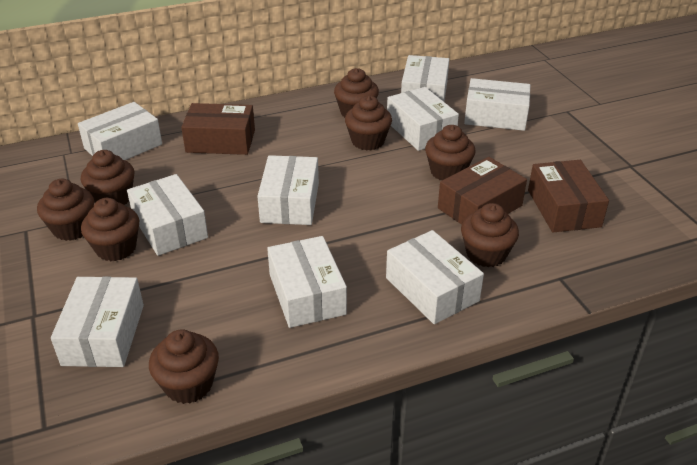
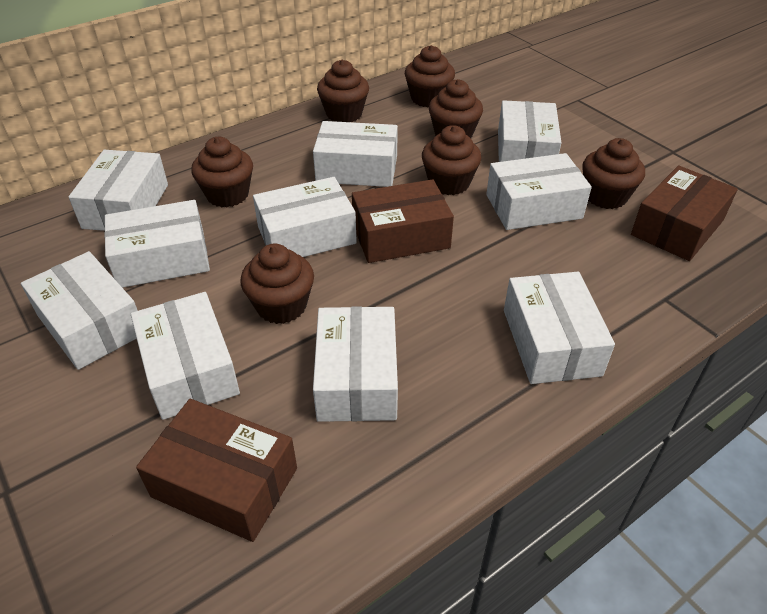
brown cupcake: [37,179,94,241] [81,150,135,205] [81,198,139,261] [149,329,219,404] [334,68,379,118] [345,96,392,151] [425,125,476,180] [461,203,519,267] = 8 -> [191,137,253,207] [240,244,314,324] [317,60,369,122] [405,45,455,107] [422,125,481,195] [429,79,483,138] [582,138,645,209] = 7
white box: [51,277,144,367] [78,102,162,160] [127,174,208,256] [257,155,319,225] [267,236,347,328] [386,230,484,324] [387,87,459,151] [401,55,449,102] [464,78,530,131] = 9 -> [21,251,138,370] [69,150,168,231] [104,200,210,288] [131,292,240,420] [253,177,357,257] [313,121,398,187] [313,306,398,422] [486,153,592,230] [498,100,561,162] [504,272,615,384] = 10

